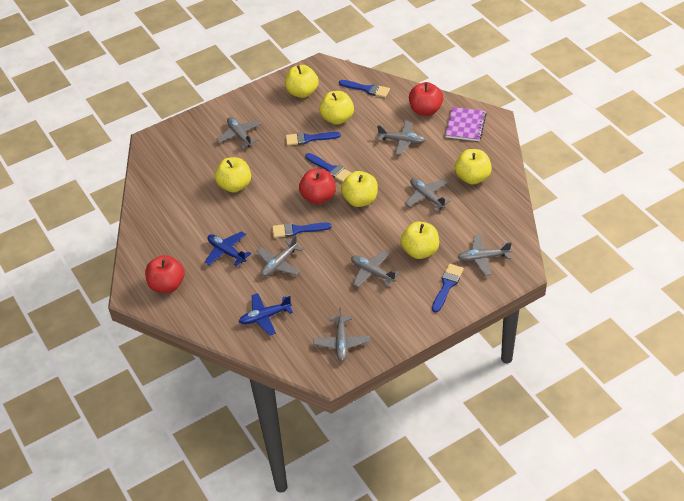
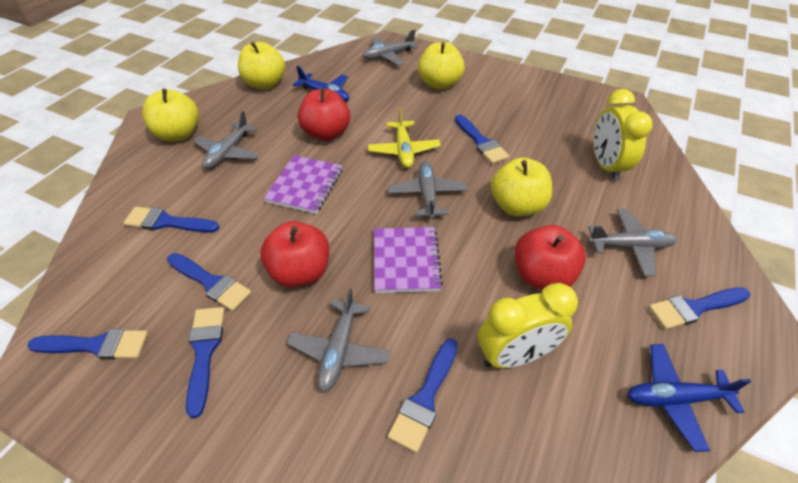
blue brush: [272,223,331,238] [286,132,341,146] [305,153,351,182] [339,80,390,98] [432,264,464,313] = 5 -> [27,329,148,360] [123,207,219,233] [167,253,252,311] [186,307,225,418] [388,339,458,453] [455,115,509,164] [648,287,750,330] = 7
grey plane: [217,117,261,148] [257,235,303,277] [313,308,370,361] [351,250,400,287] [377,121,425,155] [405,178,451,211] [458,235,512,276] = 7 -> [193,111,259,169] [287,288,389,392] [362,30,418,65] [388,161,468,219] [588,209,677,276] = 5
purple notebook: [445,107,486,141] = 1 -> [263,155,343,214] [374,227,443,293] = 2
yellow apple: [215,157,251,193] [285,65,319,98] [319,91,354,125] [341,171,378,207] [400,221,439,259] [455,149,492,185] = 6 -> [142,89,199,141] [238,42,285,89] [418,42,465,90] [491,158,552,216] = 4
yellow clock: none = 0 -> [478,283,578,368] [593,89,653,181] = 2
yellow plane: none = 0 -> [368,108,441,168] = 1

